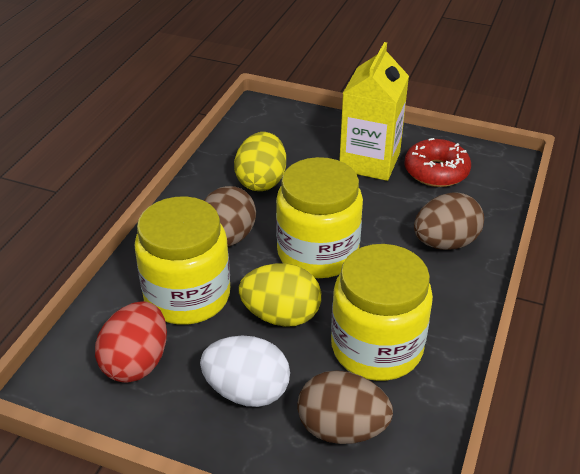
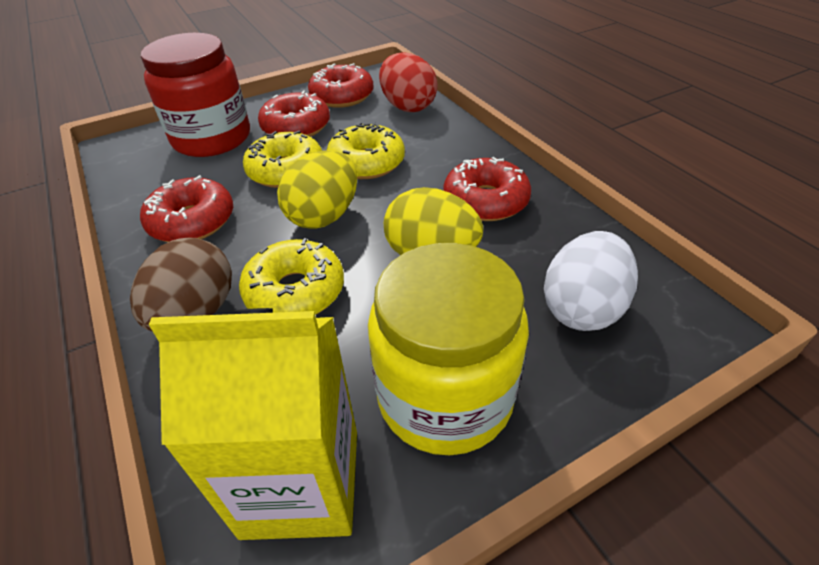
brown egg: [204,186,256,247] [297,370,393,444] [414,193,484,250] = 3 -> [130,238,232,332] = 1
red donut: [404,138,471,187] = 1 -> [140,175,233,242] [258,91,330,137] [308,63,373,108] [443,157,531,221] = 4
red jar: none = 0 -> [141,33,250,157] = 1
yellow donut: none = 0 -> [239,238,344,315] [243,131,322,188] [327,122,405,179] = 3
yellow jar: [135,196,230,325] [276,157,363,278] [331,244,433,381] = 3 -> [368,243,529,456] = 1

